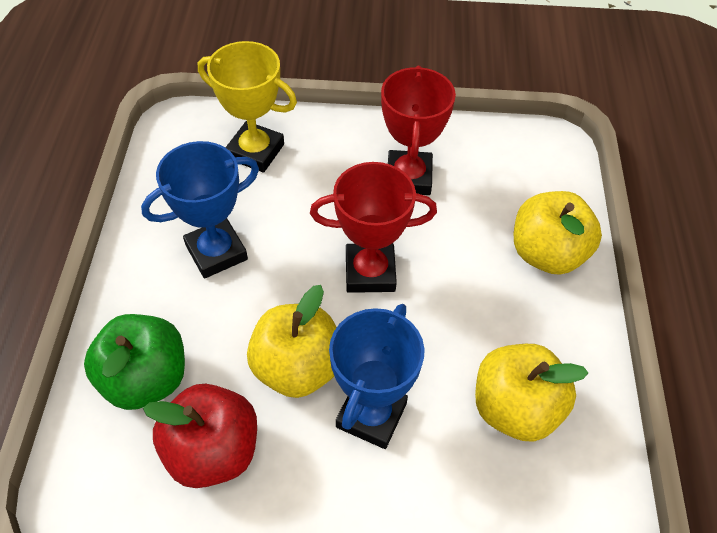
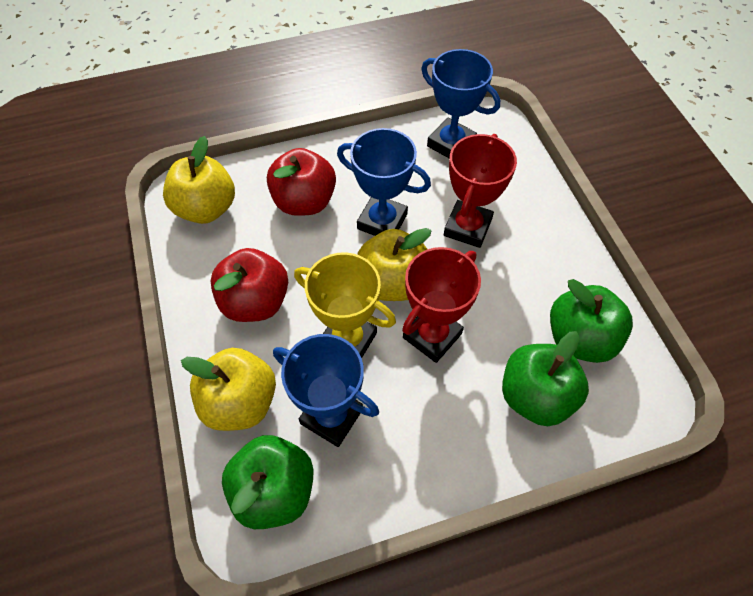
blue trophy: [141,141,259,278] [329,304,425,449] = 2 -> [273,334,379,447] [337,128,431,236] [421,49,500,158] = 3
green apple: [84,314,185,410] = 1 -> [222,435,314,529] [502,331,589,426] [550,279,633,363] = 3
red apple: [143,384,257,488] = 1 -> [210,248,288,322] [267,148,336,216] = 2

